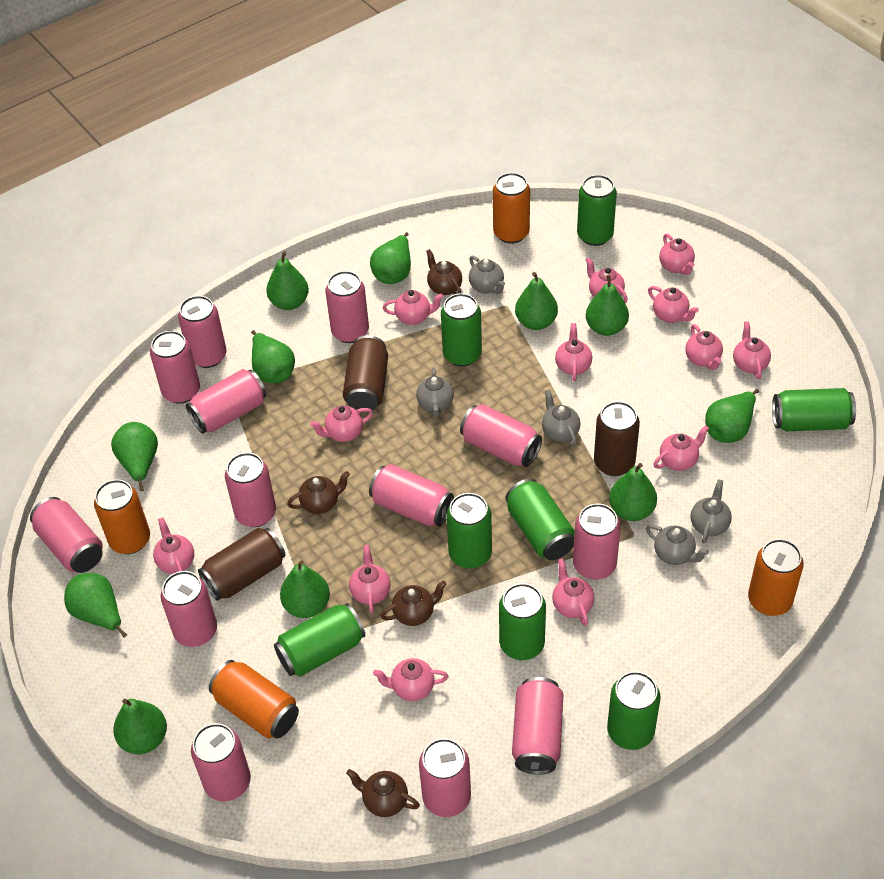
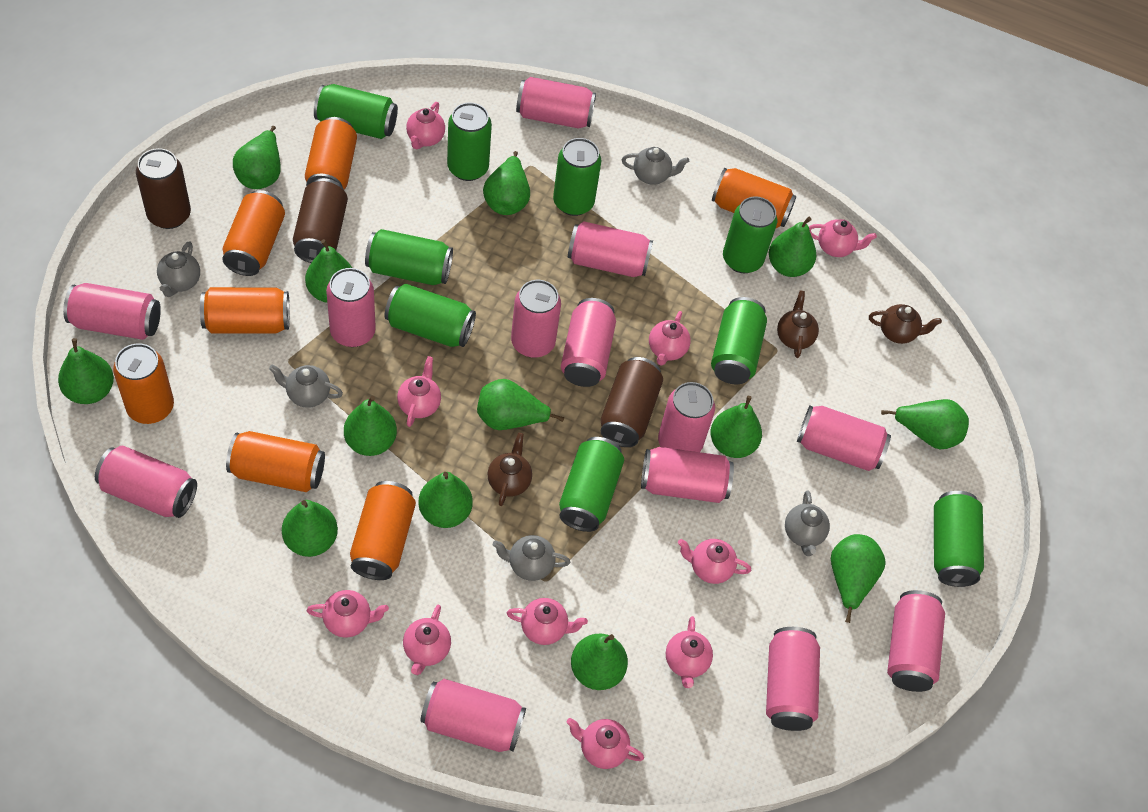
brown teapot: [287,471,350,514] [346,769,420,817] [381,581,447,626] [426,249,462,295] = 4 -> [487,433,532,506] [777,291,819,358] [869,304,942,344] = 3
green can: [274,603,365,677] [441,293,482,366] [446,493,492,569] [499,583,546,660] [505,479,575,560] [577,175,617,246] [607,671,661,750] [772,388,856,431] = 8 -> [314,84,398,139] [365,229,453,285] [385,284,476,347] [447,102,492,181] [553,138,602,216] [559,437,624,532] [711,297,767,384] [723,196,777,273] [934,491,984,587] = 9
green pear: [64,573,127,637] [111,422,158,491] [113,699,167,754] [251,330,295,383] [266,251,309,310] [280,561,330,618] [370,232,411,284] [515,272,558,330] [586,275,629,336] [609,463,657,521] [705,389,759,443] = 11 -> [58,338,114,404] [233,126,281,189] [282,500,338,557] [305,239,352,303] [344,396,397,456] [418,472,473,528] [477,379,564,430] [483,151,530,215] [571,634,628,690] [711,396,762,458] [769,217,816,277] [831,534,886,623] [881,399,969,449] = 13
orange can: [94,479,150,554] [209,660,299,738] [493,173,530,244] [748,539,804,616] = 4 -> [113,343,174,424] [200,287,290,334] [222,190,285,276] [226,431,325,492] [305,117,357,189] [350,481,416,580] [712,168,796,228] = 7
pink teapot: [153,517,194,574] [310,405,373,442] [349,545,391,614] [373,658,449,701] [383,290,443,325] [552,559,594,626] [555,323,592,381] [585,257,628,303] [648,286,699,323] [653,425,709,471] [659,234,695,275] [685,324,723,370] [733,321,771,379] = 13 -> [307,590,389,638] [397,356,441,427] [403,605,451,675] [406,102,445,149] [507,598,588,645] [566,718,644,769] [649,311,691,365] [666,616,713,688] [678,539,751,584] [809,219,877,257] = 10

